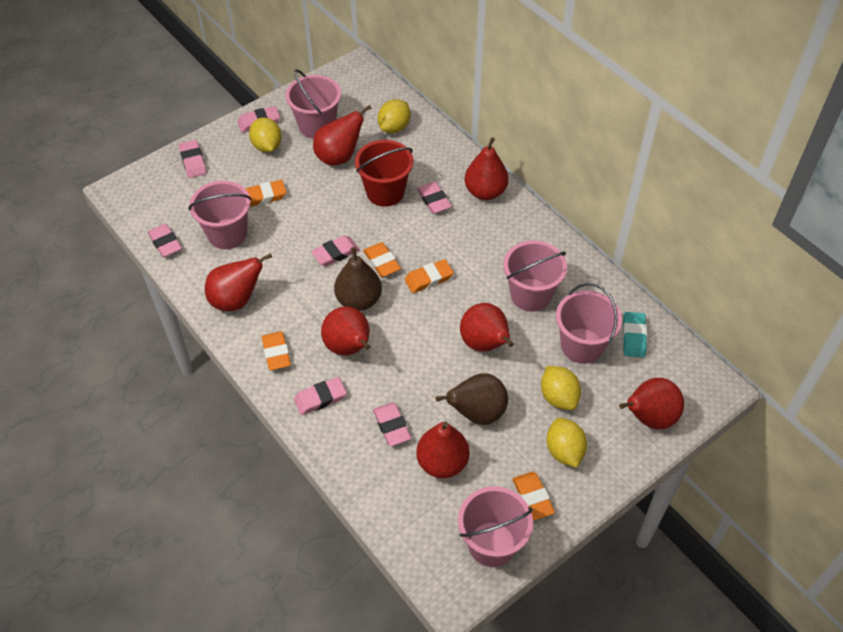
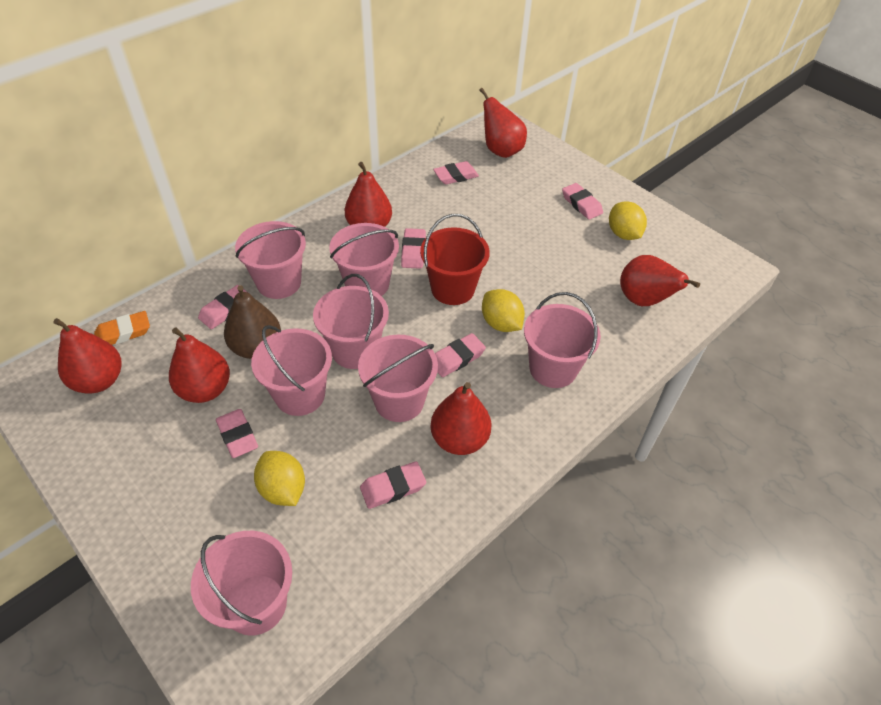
brown pear: [334,247,382,311] [436,373,508,425] = 2 -> [224,285,281,359] = 1
orange eraser: [246,180,286,207] [262,331,291,370] [363,242,401,277] [404,259,454,293] [513,472,555,520] = 5 -> [94,311,150,345] = 1
pink bucket: [189,181,252,249] [285,69,341,139] [458,486,533,567] [504,241,567,312] [556,283,622,364] = 5 -> [191,531,292,636] [235,221,306,299] [251,325,332,416] [313,274,389,369] [329,223,399,296] [358,335,438,422] [524,292,601,388] = 7
red pear: [205,253,272,311] [313,105,372,166] [321,306,370,355] [416,421,469,478] [460,303,514,352] [465,137,509,200] [619,378,684,429] = 7 -> [53,318,121,394] [169,328,230,403] [345,162,392,227] [430,382,492,455] [479,88,527,158] [620,255,700,306] = 6
turquoise eraser: [623,312,647,358] = 1 -> none = 0
yellow lemon: [249,117,282,152] [378,99,411,133] [541,366,581,410] [547,418,587,468] = 4 -> [254,451,305,506] [482,289,525,332] [609,201,647,240] = 3

